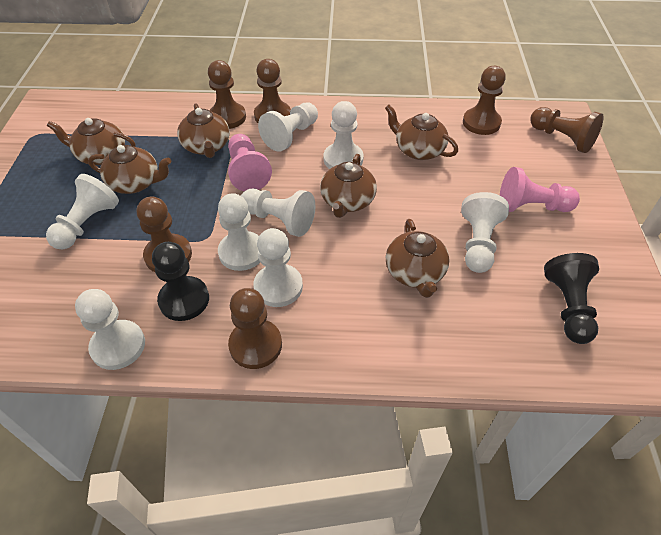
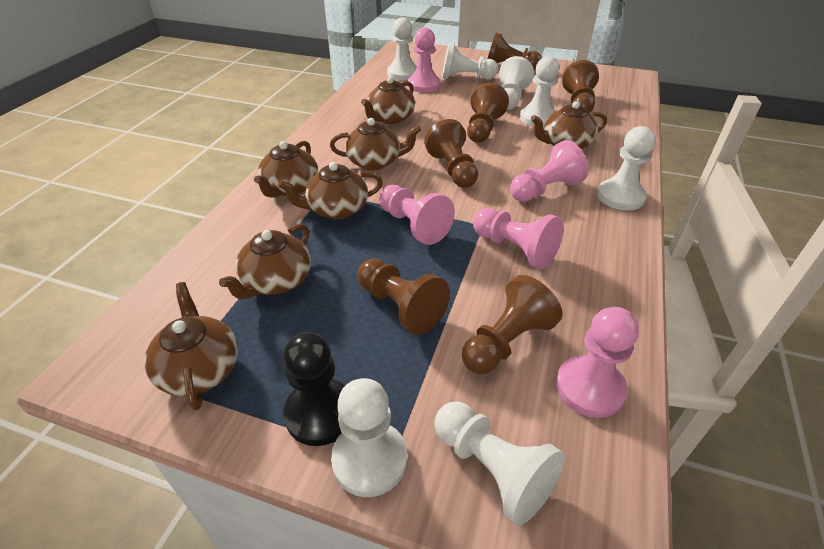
black pawn: [152,242,209,321] [544,253,599,344] = 2 -> [283,332,345,446] = 1
brown teapot: [47,118,136,165] [88,145,171,194] [177,104,230,158] [320,154,377,218] [385,105,458,160] [386,219,450,298] = 6 -> [144,282,238,411] [219,224,311,299] [254,141,318,198] [278,162,383,219] [330,118,421,170] [361,77,415,124] [531,101,607,149] = 7
pink pawn: [228,134,272,191] [500,167,580,212] = 2 -> [379,185,455,245] [407,27,441,93] [473,208,563,269] [510,140,588,202] [556,307,639,418] = 5
white pawn: [46,174,119,249] [75,289,145,370] [218,193,260,271] [241,188,315,237] [253,228,303,307] [258,102,318,152] [324,101,364,169] [461,192,509,273] = 8 -> [331,378,407,497] [387,17,417,80] [434,401,565,526] [442,43,498,79] [499,56,534,110] [520,56,559,127] [597,126,656,211] = 7

